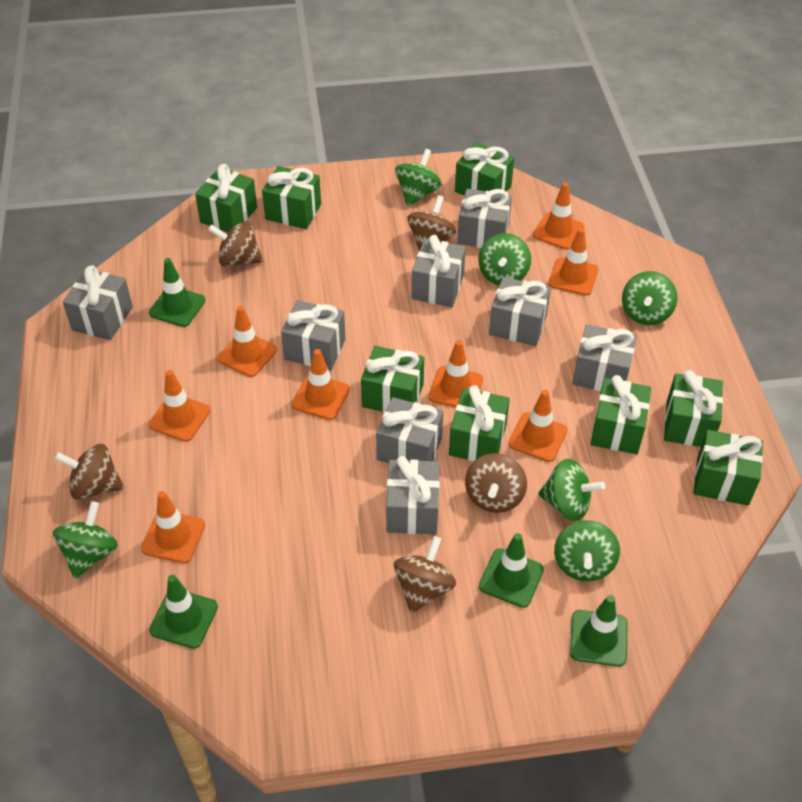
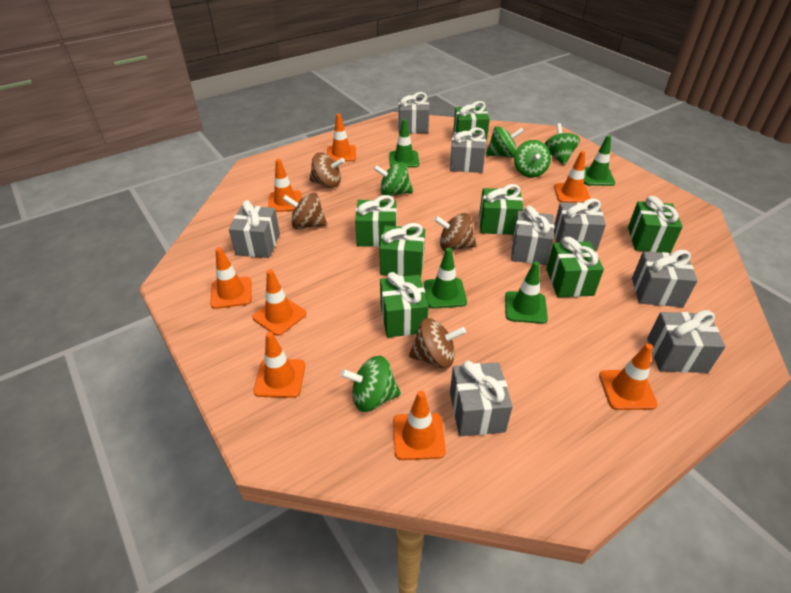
brown spinning top: [54,444,124,500] [208,221,263,267] [394,536,456,613] [407,195,456,251] [465,453,527,513] = 5 -> [283,193,327,229] [309,153,345,188] [409,318,466,368] [434,213,477,251] = 4
green gift: [195,164,257,232] [262,166,321,229] [361,346,424,412] [449,385,510,462] [455,142,514,196] [591,375,651,454] [664,370,723,447] [693,430,763,506] = 8 -> [355,195,396,247] [379,223,425,277] [380,272,428,337] [453,101,490,143] [479,184,523,235] [546,237,604,297] [628,196,683,253] = 7
green spinning top: [53,501,118,579] [395,149,442,206] [478,233,531,285] [538,459,605,521] [554,520,620,581] [622,271,677,325] = 6 -> [341,356,401,412] [374,162,413,196] [486,126,524,157] [514,140,551,178] [544,123,580,165] = 5

